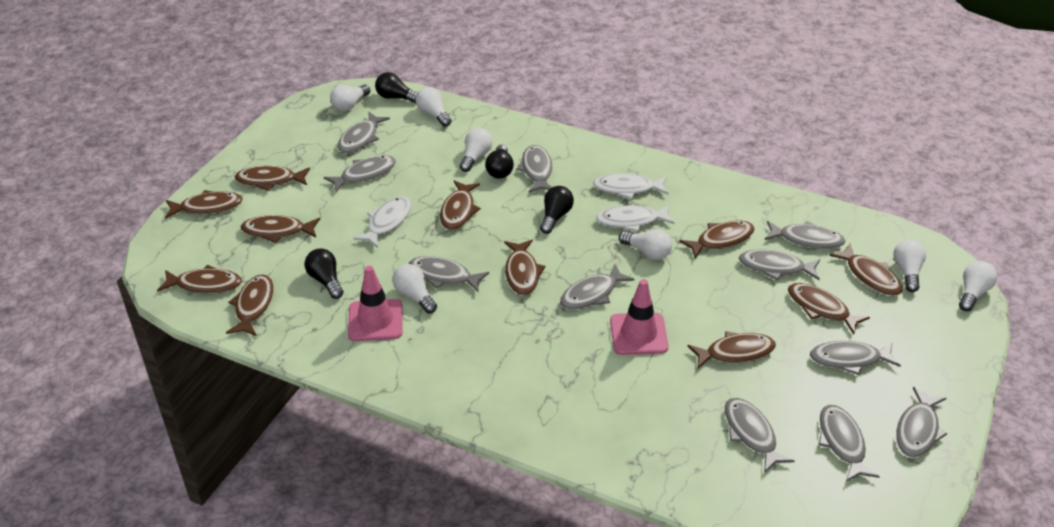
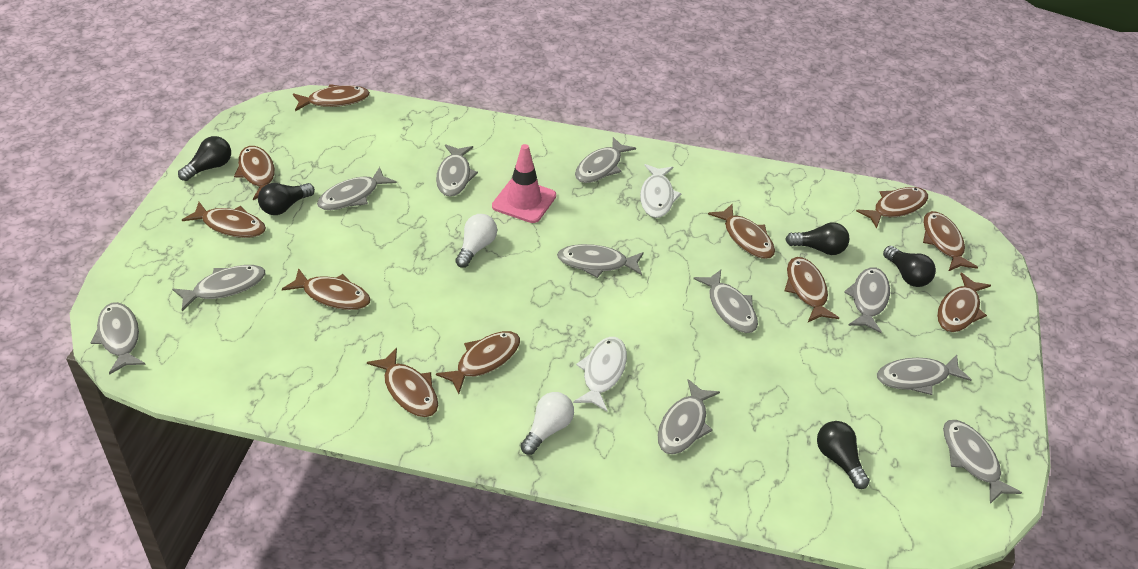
black light bulb: [305,248,344,299] [375,72,417,103] [485,144,514,179] [540,186,574,234] = 4 -> [178,136,231,181] [258,183,315,215] [785,222,850,255] [817,421,870,489] [883,246,936,287] = 5
pink traffic cone: [348,266,403,341] [610,279,669,355] = 2 -> [492,144,556,223] = 1
white fish: [353,196,411,248] [593,173,669,199] [596,205,675,232] = 3 -> [573,337,627,411] [640,164,681,218] = 2
white light bulb: [330,84,370,111] [393,264,437,314] [416,87,452,127] [460,128,493,172] [619,229,672,260] [893,239,926,292] [959,261,997,311] = 7 -> [455,214,497,268] [520,392,574,455] = 2

